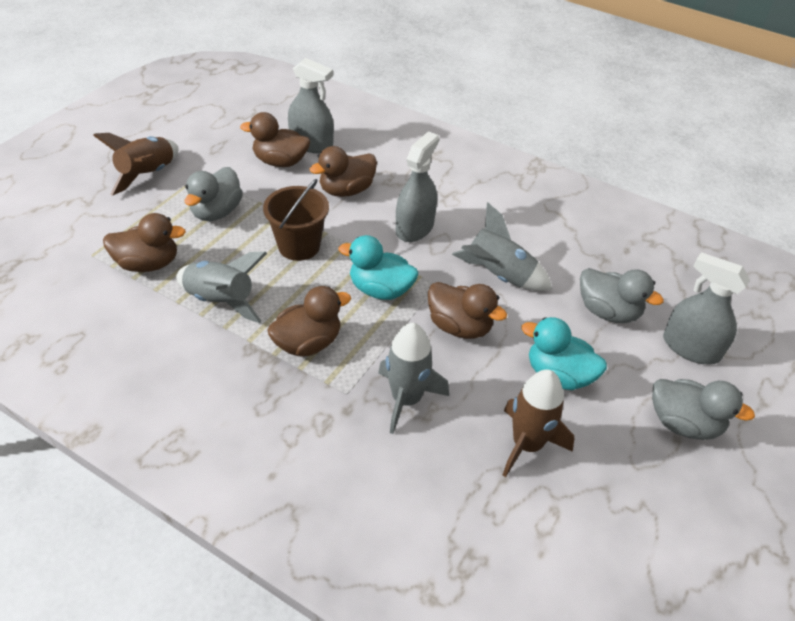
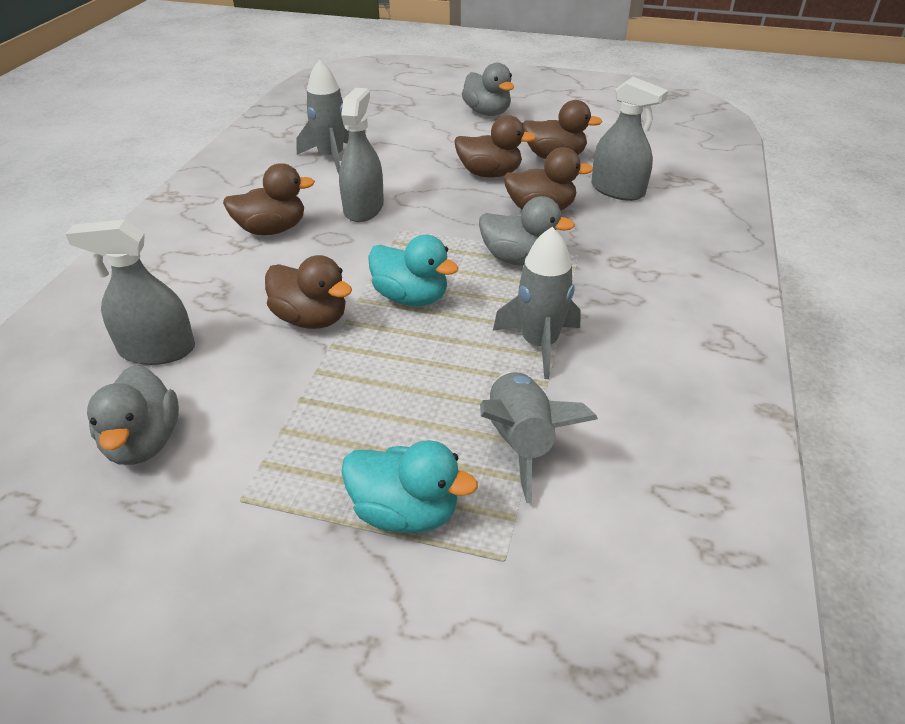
brown bucket: [263,179,329,261] = 1 -> none = 0
brown rocket: [93,133,178,196] [503,369,574,477] = 2 -> none = 0

